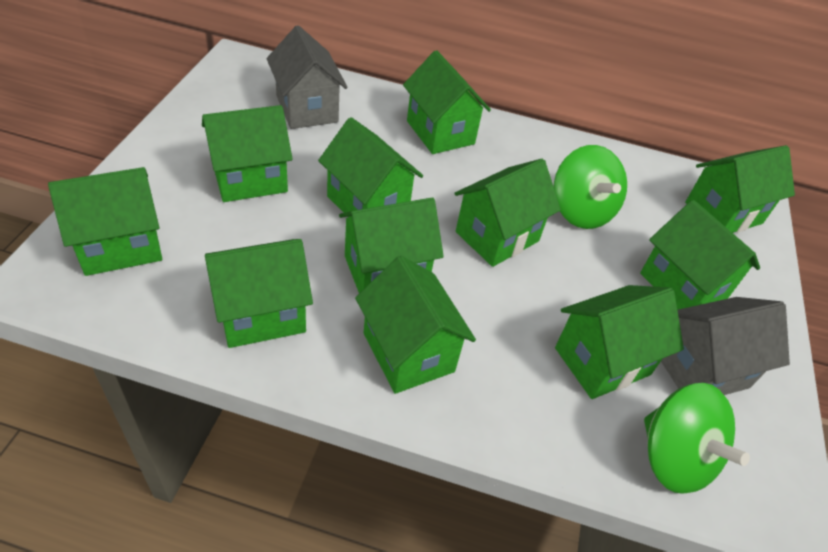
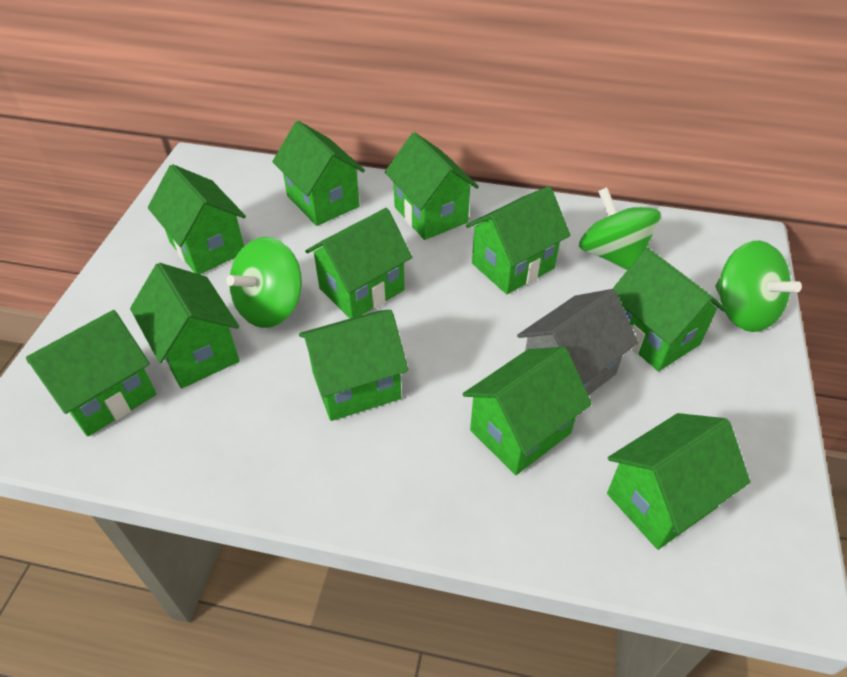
green spinning top: [554,145,627,229] [644,383,750,494] = 2 -> [226,237,302,328] [579,187,661,270] [715,241,802,332] = 3
grey house: [267,25,348,129] [661,297,790,395] = 2 -> [517,289,638,395] = 1

